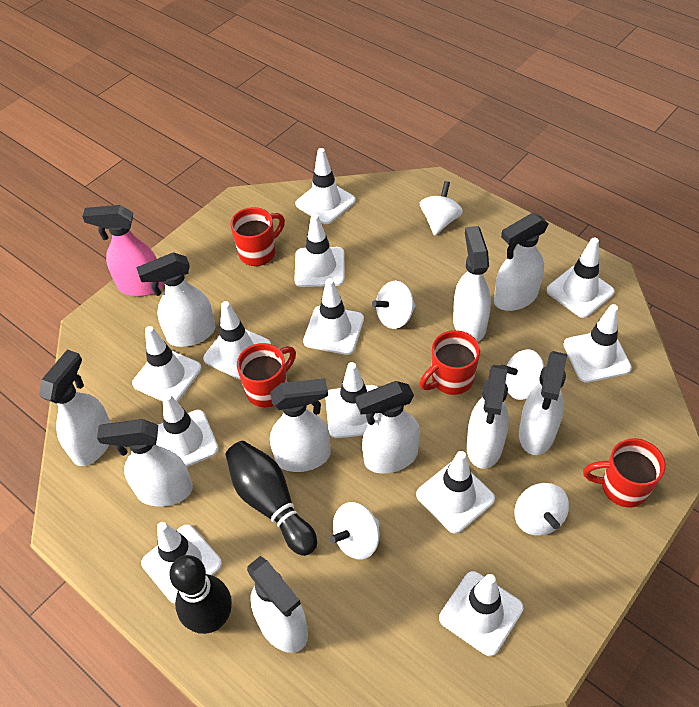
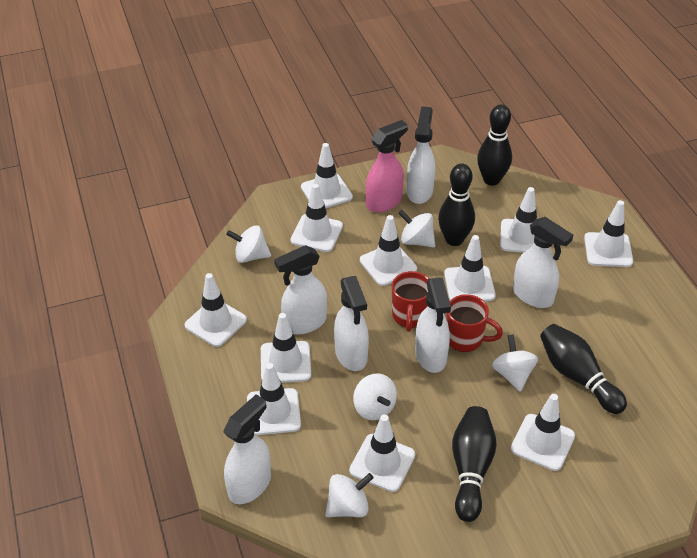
black bowling pin: [169,555,232,634] [225,441,317,556] = 2 -> [438,163,475,246] [452,406,497,522] [477,104,512,186] [540,324,627,414] = 4
red mug: [230,207,285,266] [237,343,296,407] [420,330,480,395] [583,438,666,507] = 4 -> [392,271,429,332] [446,294,503,352] = 2
white spray bottle: [39,349,111,466] [97,419,193,506] [136,252,215,347] [247,556,308,653] [270,378,330,472] [355,381,420,473] [453,226,491,342] [466,365,509,469] [494,213,549,311] [519,351,567,455] = 10 -> [223,395,271,504] [274,245,327,335] [334,276,369,371] [406,106,435,204] [415,277,451,373] [513,217,573,308] = 6
white traffic cone: [132,326,202,402] [141,522,222,603] [156,393,219,467] [203,301,271,380] [294,214,345,287] [295,148,356,224] [303,278,364,355] [325,362,379,438] [416,451,495,534] [439,571,523,656] [546,238,615,318] [563,304,632,383] = 12 -> [185,273,247,347] [247,363,301,435] [261,313,311,383] [290,184,343,252] [301,143,353,208] [349,414,415,492] [360,215,417,286] [444,235,496,302] [500,187,537,253] [511,394,575,471] [584,200,633,267] = 11

